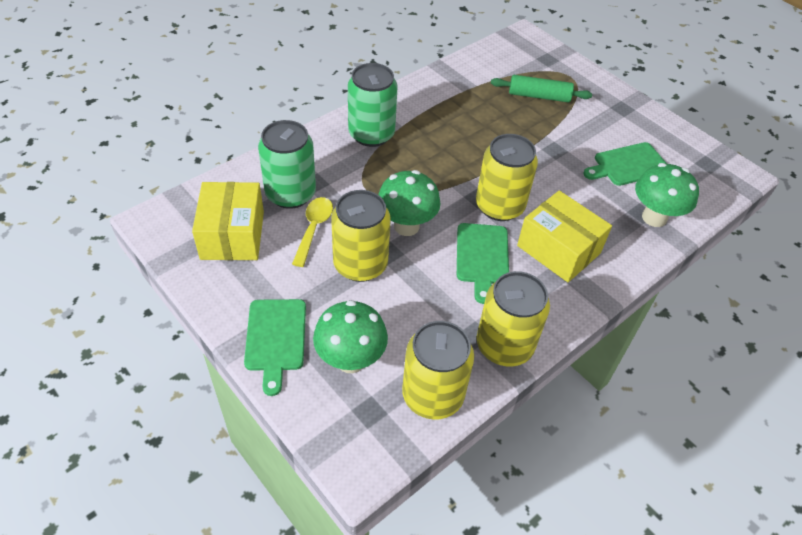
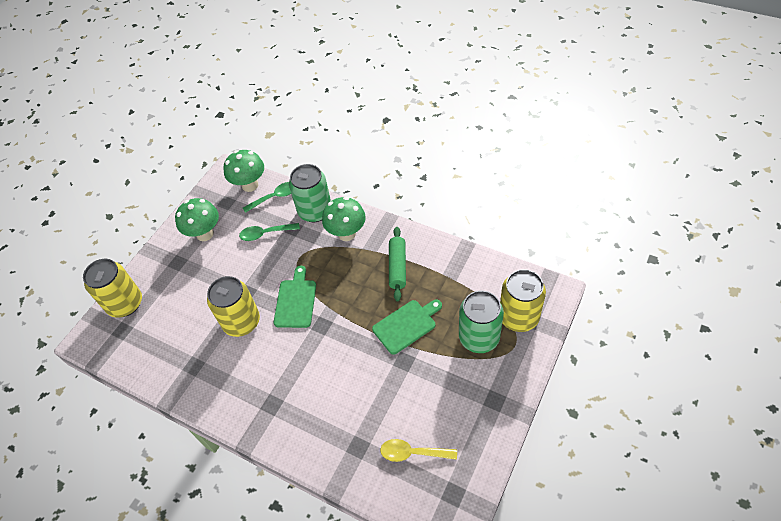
green cutting board: [244,299,306,396] [457,223,509,304] [583,142,667,186] = 3 -> [274,266,316,328] [372,300,442,355] = 2
green spoon: none = 0 -> [239,223,300,241] [243,182,291,213] = 2
yellow box: [192,182,264,260] [517,190,612,282] = 2 -> none = 0
yellow can: [331,190,391,282] [402,321,474,419] [476,134,538,221] [477,271,550,367] = 4 -> [83,259,142,318] [207,276,260,337] [500,269,546,332] = 3

